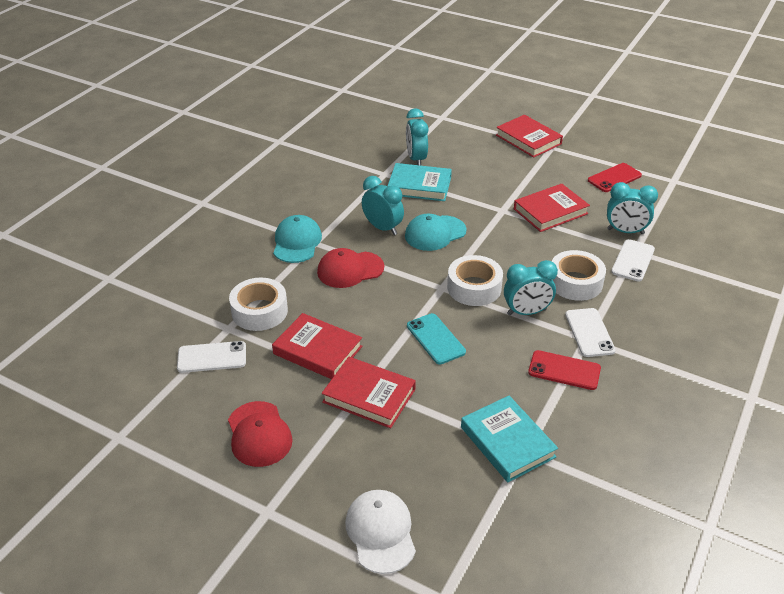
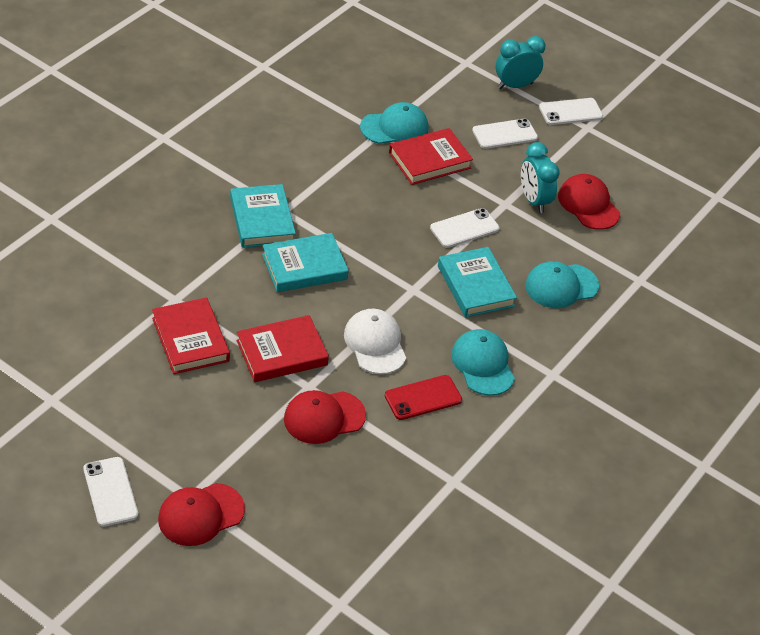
red book: [272,313,362,379] [322,357,416,428] [496,115,563,158] [514,184,590,232] = 4 -> [152,298,230,374] [236,315,329,382] [389,128,473,185] = 3
red cap: [228,401,292,467] [317,248,384,288] = 2 -> [158,483,245,546] [284,390,366,444] [558,174,620,230] = 3
red phone: [528,350,601,390] [588,163,642,192] = 2 -> [385,375,462,420] = 1
turquoise book: [388,163,452,201] [461,396,558,482] = 2 -> [230,184,296,248] [262,233,349,292] [438,247,517,317] = 3
turquoise cap: [273,215,322,263] [405,214,467,251] = 2 -> [360,102,428,144] [451,329,515,396] [525,261,599,308] = 3
turquoise clock: [362,176,404,235] [406,108,428,166] [504,260,558,315] [607,182,658,234] = 4 -> [496,36,546,89] [521,142,560,213] = 2
turquoise phone: [407,313,466,365] = 1 -> none = 0
white phone: [177,341,246,373] [565,308,616,357] [611,239,655,282] = 3 -> [83,457,138,527] [430,208,500,248] [472,118,538,149] [539,98,603,125] = 4
white tape: [229,278,288,331] [447,255,503,306] [552,250,606,301] = 3 -> none = 0

